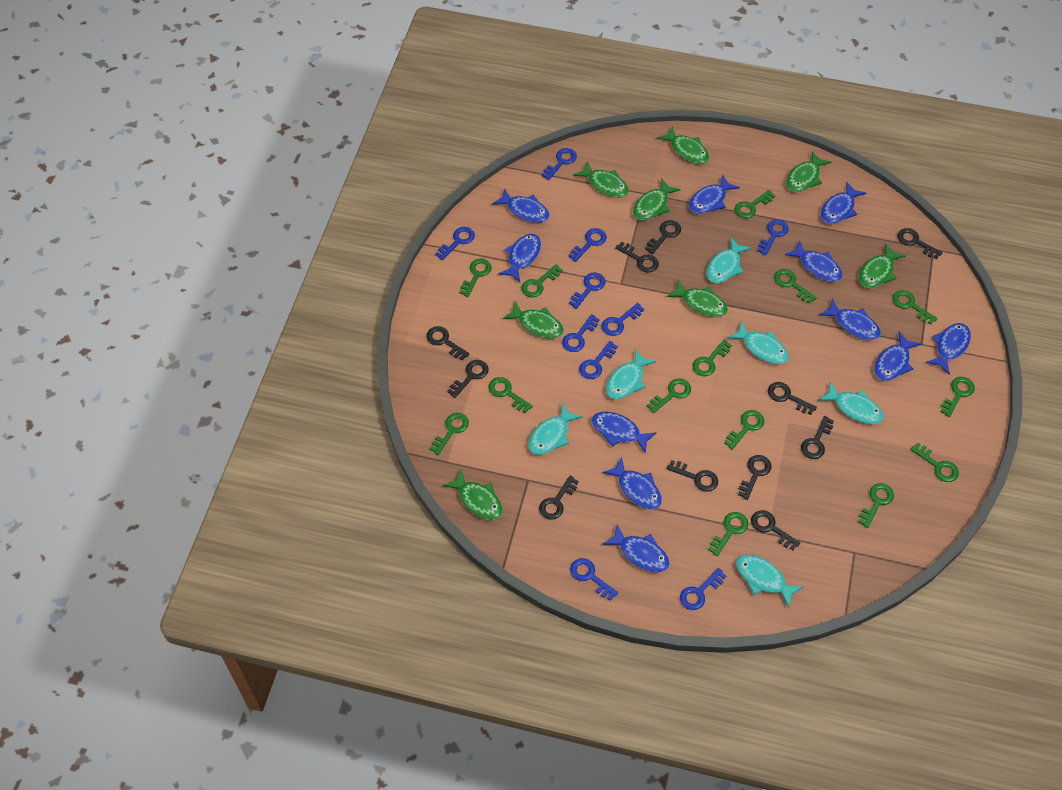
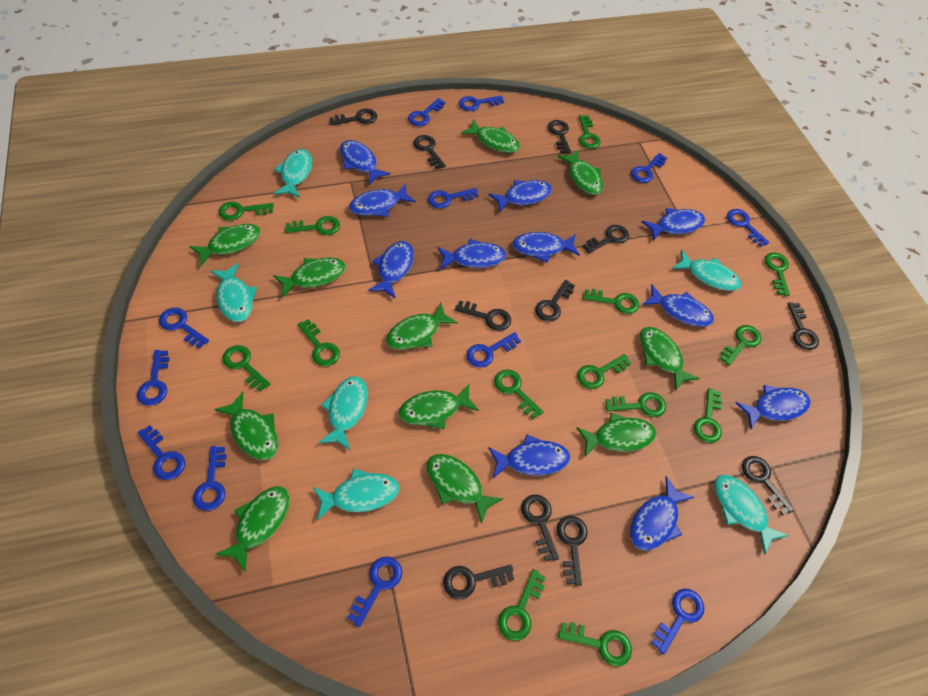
blue key: [435,227,475,260] [542,148,577,180] [562,314,600,352] [568,228,607,262] [569,272,606,309] [570,558,618,601] [579,341,618,379] [602,303,644,336] [680,568,726,610] [758,219,789,255] = 10 -> [137,350,169,406] [137,425,185,480] [159,308,209,348] [193,446,226,511] [348,557,402,627] [408,98,445,126] [428,188,479,208] [459,95,504,111] [466,332,521,368] [631,153,667,183] [652,589,704,655] [727,209,769,247] = 12
green fish: [443,468,503,520] [502,302,564,339] [573,161,629,198] [633,179,681,220] [657,126,709,164] [667,279,728,317] [786,151,832,192] [859,243,906,288] = 8 -> [189,224,261,266] [214,392,278,460] [216,486,290,573] [273,257,346,298] [386,303,458,350] [399,384,479,429] [427,454,503,524] [461,119,520,153] [557,150,603,195] [576,413,656,456] [640,327,700,391] = 11

